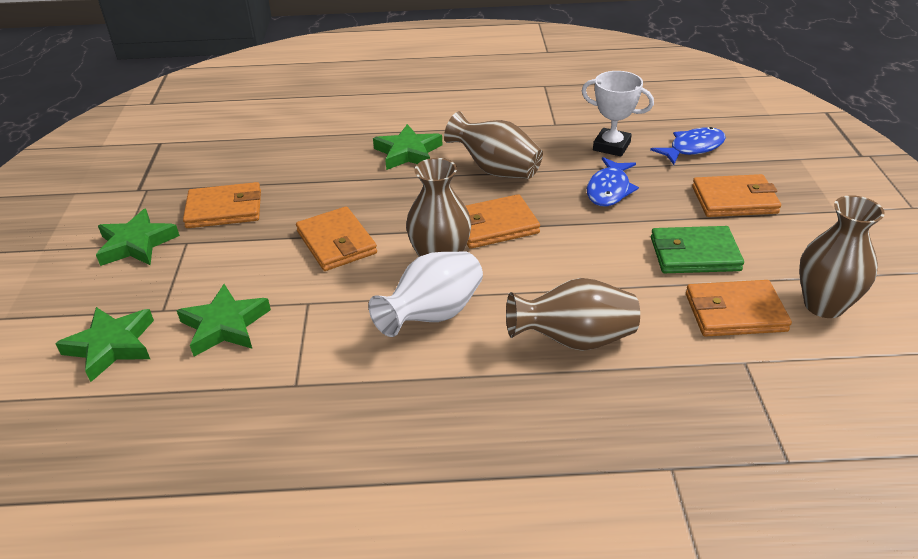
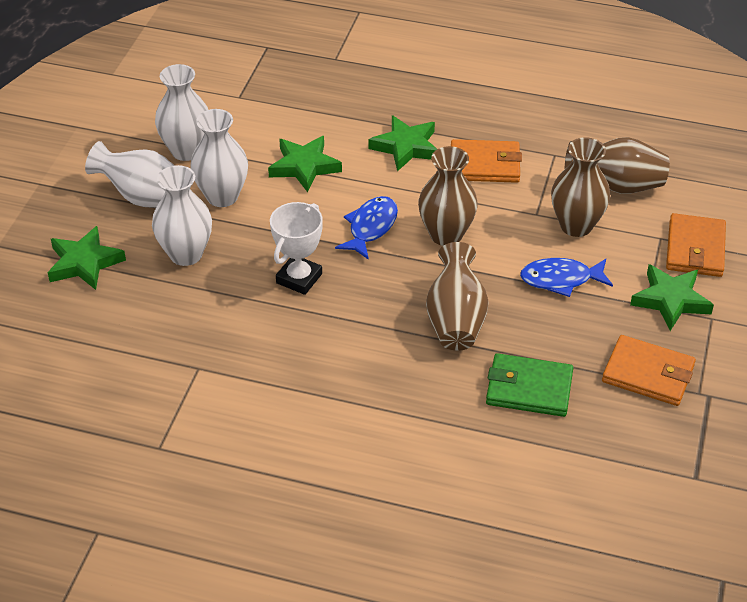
orange wallet: [183,182,261,228] [296,206,377,271] [466,194,540,249] [686,280,792,337] [692,174,781,217] = 5 -> [451,139,522,183] [602,335,696,406] [666,213,726,277] = 3
white vase: [369,251,483,337] = 1 -> [85,141,174,208] [152,165,212,266] [155,64,208,161] [190,109,248,207] = 4

